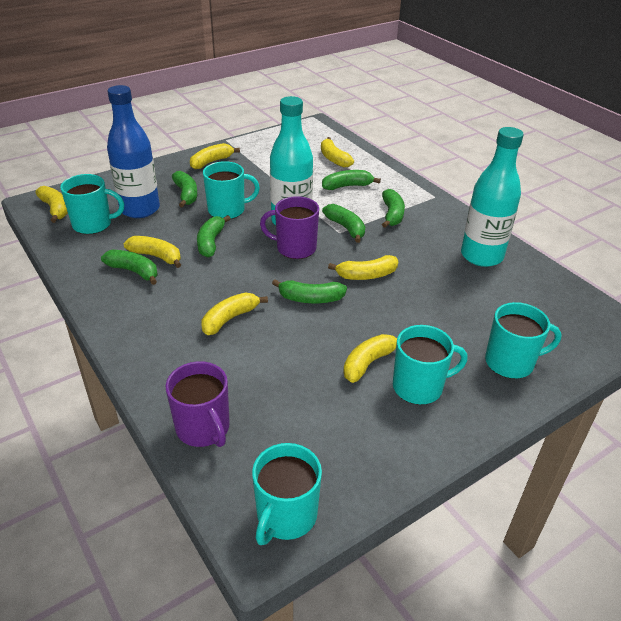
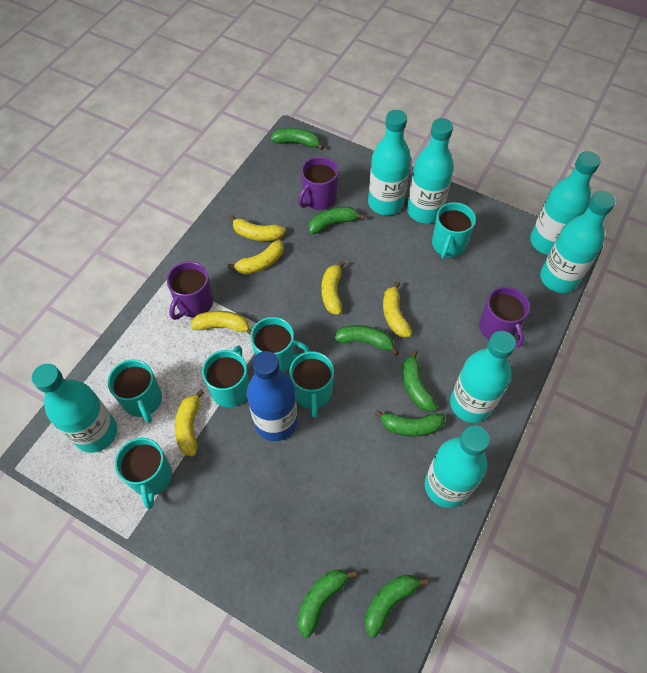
purple mug: [165,361,230,447] [260,196,319,259] = 2 -> [167,261,213,320] [298,157,339,210] [479,287,530,348] = 3
turquoise bottle: [270,96,313,225] [461,127,523,267] = 2 -> [32,364,117,453] [368,110,411,215] [407,118,454,223] [425,425,490,508] [450,331,516,423] [530,151,600,255] [540,191,615,293] = 7
turquoise mug: [60,174,124,234] [203,161,260,219] [252,443,322,545] [393,325,468,405] [485,302,562,379] = 5 -> [108,359,162,423] [115,438,172,509] [202,345,249,407] [250,317,310,372] [289,351,334,418] [432,202,476,259] = 6
yellow banana: [35,186,68,223] [123,236,181,268] [190,143,240,169] [201,293,268,335] [321,137,354,167] [328,255,398,280] [343,334,397,383] = 7 -> [175,389,204,456] [190,311,252,335] [228,240,284,274] [229,215,286,241] [321,261,345,315] [383,281,412,337] = 6

